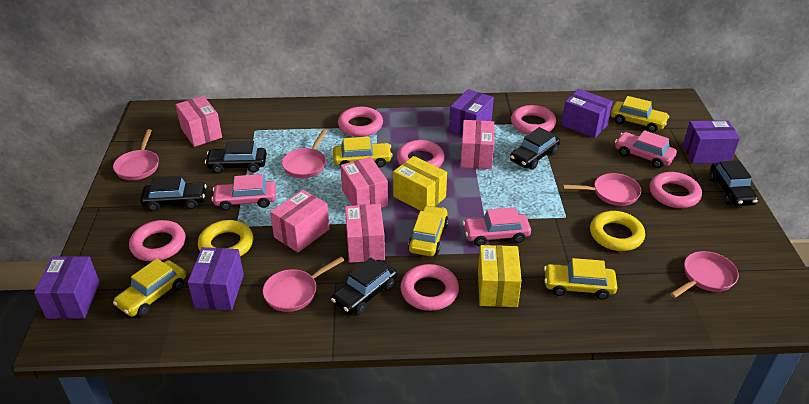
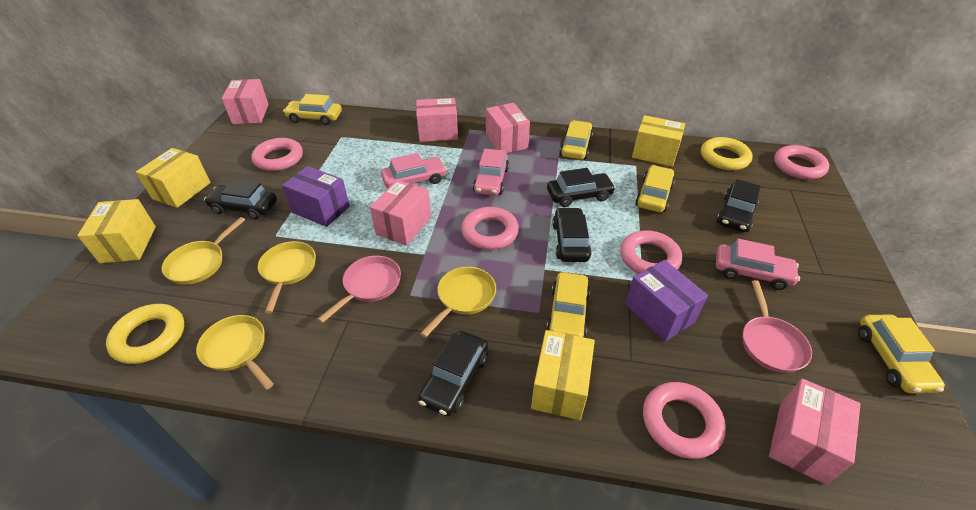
pink pan: [113,129,159,180] [263,257,344,312] [282,129,327,178] [563,173,641,206] [670,251,739,298] = 5 -> [317,256,401,323] [743,280,812,373] = 2
pink ring: [129,220,186,261] [338,107,383,137] [397,140,445,168] [400,264,459,311] [511,105,556,134] [649,172,702,208] = 6 -> [252,138,303,171] [461,207,519,250] [620,230,682,273] [643,382,726,459] [774,145,829,179] = 5
purple box: [34,256,100,319] [188,247,244,310] [449,89,494,135] [561,89,613,138] [683,120,740,164] = 5 -> [282,166,350,227] [625,260,708,342] = 2
yellow box: [393,156,447,211] [478,245,522,307] = 2 -> [77,199,156,263] [136,148,211,208] [531,330,595,420] [632,115,685,167] = 4
yellow pan: none = 0 -> [162,217,245,285] [196,315,274,389] [258,241,316,314] [420,267,496,338] = 4

